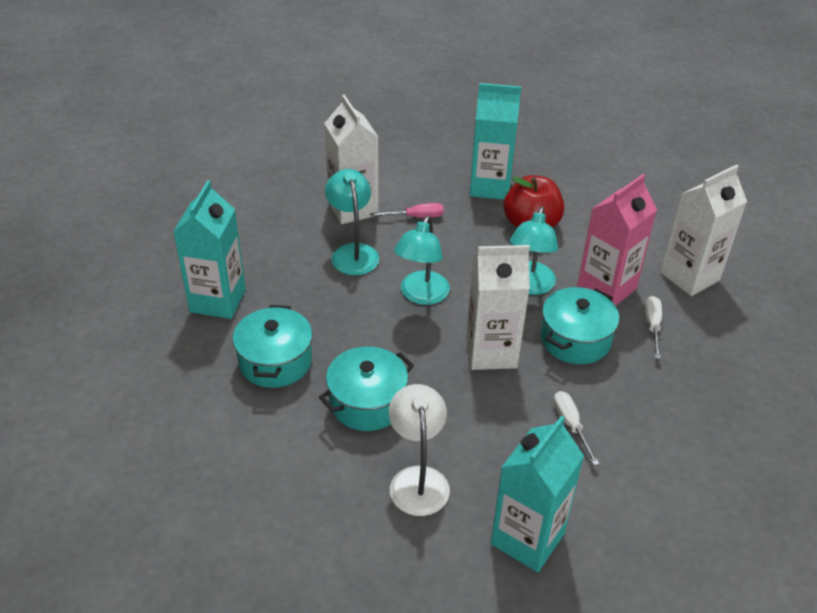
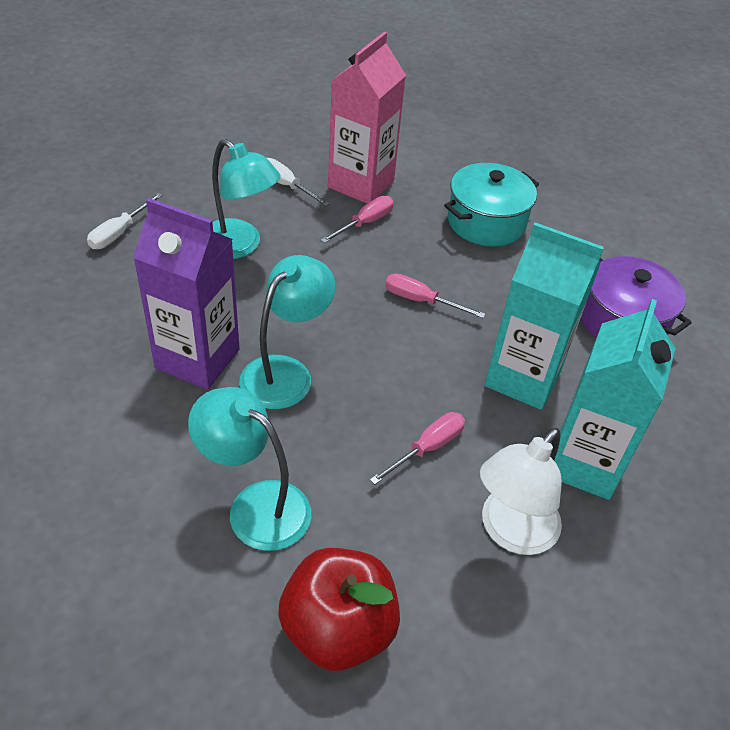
pink screwdriver: [370,203,444,218] = 1 -> [320,196,394,243] [370,412,465,485] [385,273,485,318] = 3
purple carton: none = 0 -> [133,198,240,390] = 1
purple pot: none = 0 -> [581,256,691,339] = 1
turquoise carton: [173,180,246,319] [470,83,521,200] [491,416,584,572] = 3 -> [485,222,604,410] [554,299,676,500] = 2
turquoise pot: [233,305,312,388] [319,346,414,431] [540,287,619,364] = 3 -> [444,163,539,247] = 1
white carton: [324,95,379,224] [466,245,530,370] [660,164,747,296] = 3 -> none = 0

